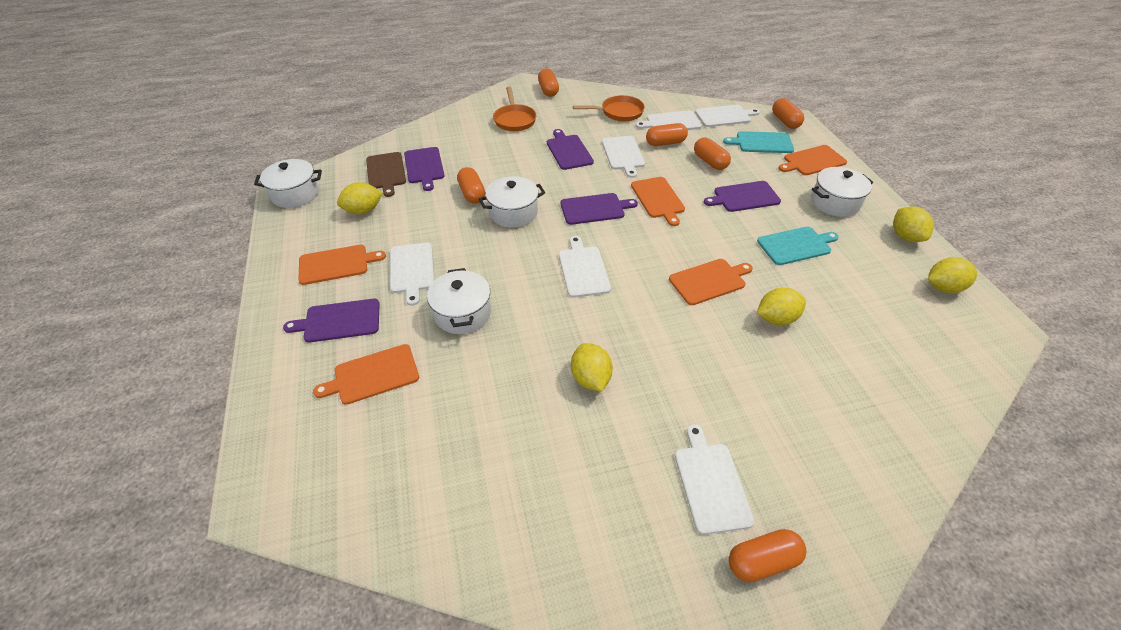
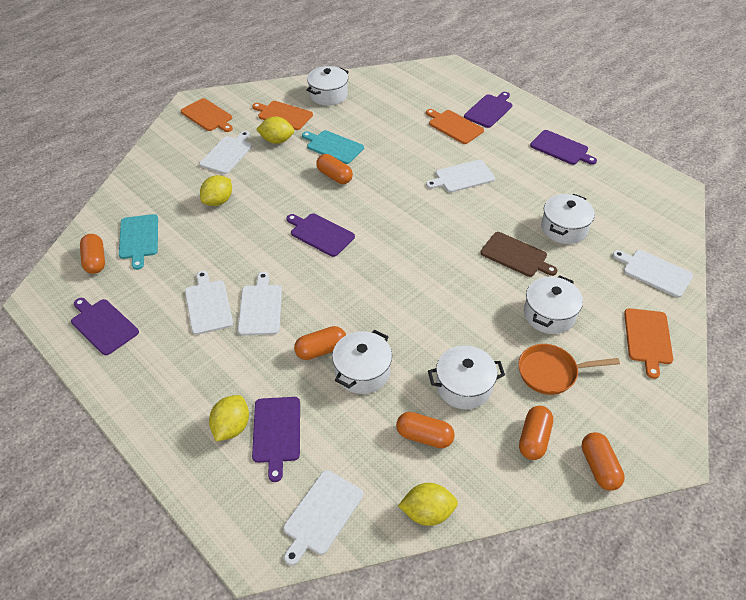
orange cutting board: [299,245,386,285] [313,344,419,405] [631,177,685,226] [669,259,753,305] [779,145,847,175] = 5 -> [181,98,233,132] [252,101,313,130] [426,109,484,144] [624,308,673,379] = 4
orange pan: [493,86,537,131] [573,95,645,121] = 2 -> [518,344,620,395] = 1
white pot: [254,159,322,208] [427,268,491,334] [479,176,545,228] [811,167,873,217] = 4 -> [306,66,349,106] [332,330,392,394] [428,345,505,409] [524,275,583,334] [541,194,595,244] = 5
yellow lemon: [337,182,383,215] [571,343,613,391] [757,288,806,326] [893,206,934,242] [928,257,977,293] = 5 -> [200,175,232,206] [209,395,249,441] [256,116,294,144] [398,483,458,526] = 4

